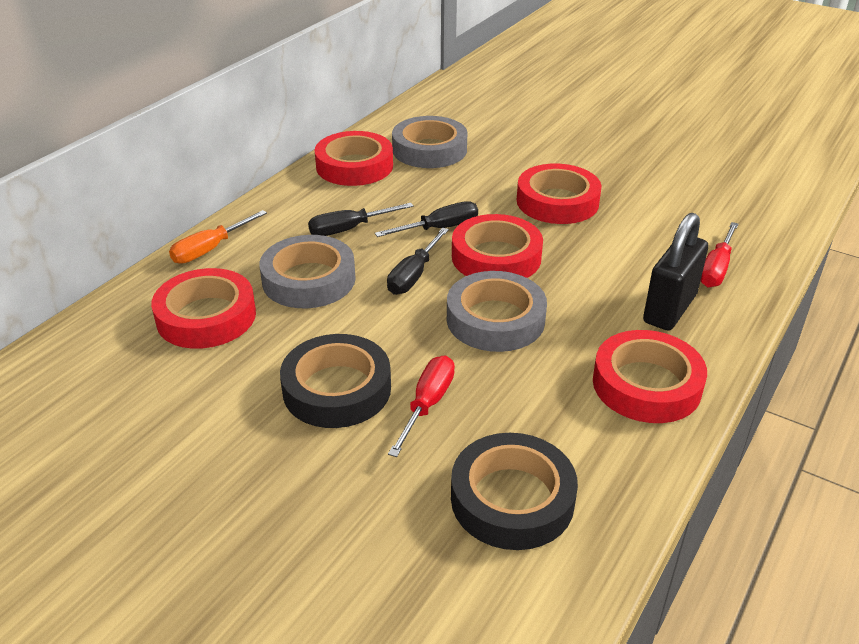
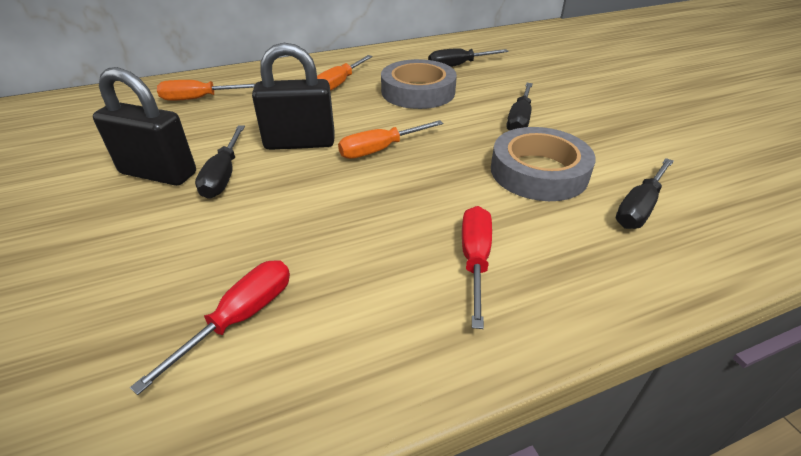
black padlock: [643,213,708,331] = 1 -> [93,67,196,186] [252,43,335,150] = 2
black screwdriver: [308,203,414,236] [375,201,478,237] [387,228,449,295] = 3 -> [195,125,245,199] [428,48,509,67] [507,83,533,131] [616,158,674,229] = 4
black tape: [280,334,391,428] [451,433,578,550] = 2 -> none = 0
grey tape: [259,235,356,308] [392,116,467,168] [447,271,547,352] = 3 -> [381,59,457,109] [491,127,596,201] = 2
orange screwdriver: [169,210,267,264] = 1 -> [157,80,255,101] [317,55,373,91] [338,120,443,159] = 3
red tape: [151,268,256,349] [315,131,393,186] [452,214,543,278] [517,164,601,224] [593,330,707,423] = 5 -> none = 0

